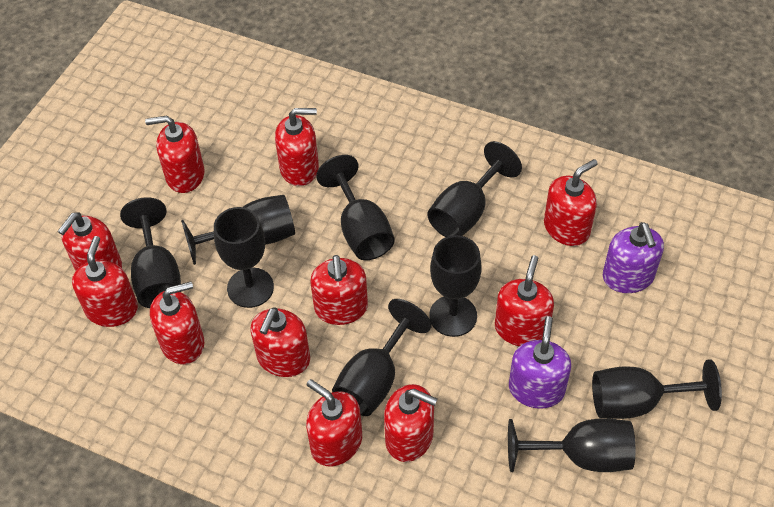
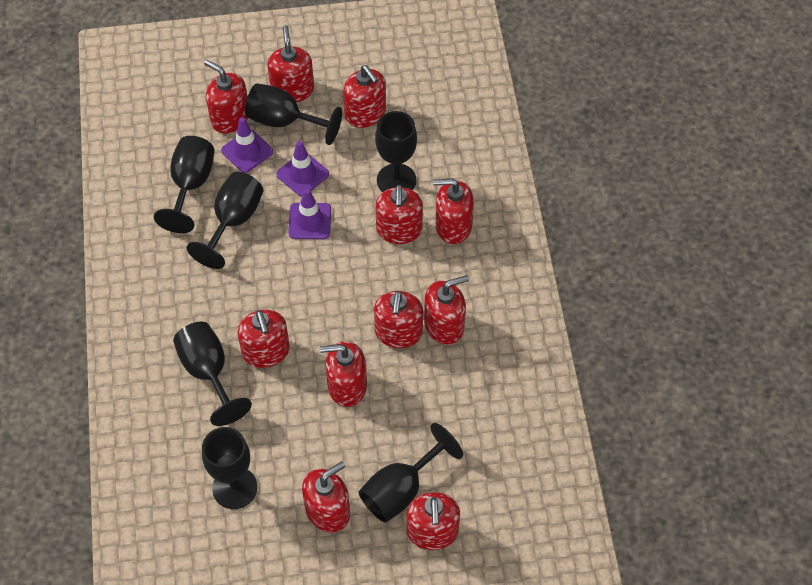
black goblet: [120,197,181,308] [181,195,295,265] [214,207,274,308] [316,155,395,260] [332,299,431,416] [427,141,522,237] [429,235,482,337] [508,418,635,472] [592,359,722,419] = 9 -> [154,136,215,233] [173,322,252,426] [187,172,264,269] [202,427,257,509] [245,83,342,145] [359,423,463,523] [375,111,417,192] = 7
purple soap dispenser: [509,316,571,409] [602,222,664,293] = 2 -> none = 0
purple traffic cone: none = 0 -> [221,117,273,173] [276,141,329,196] [288,189,331,239] = 3

